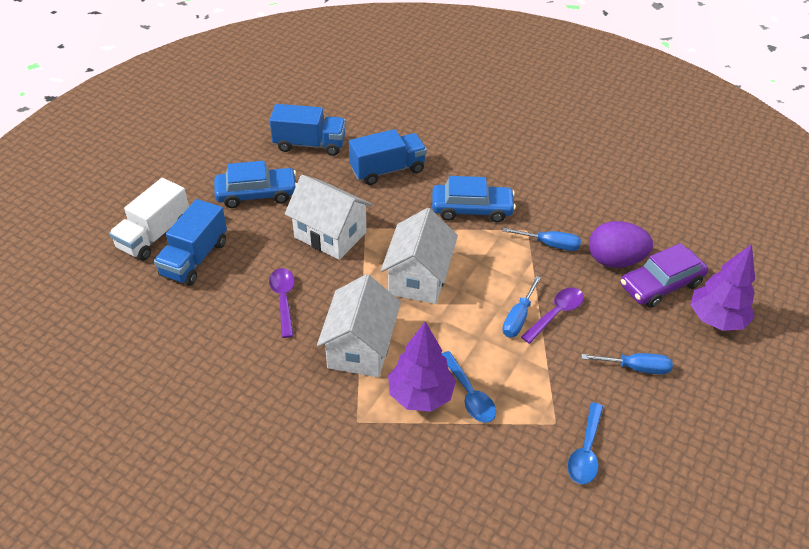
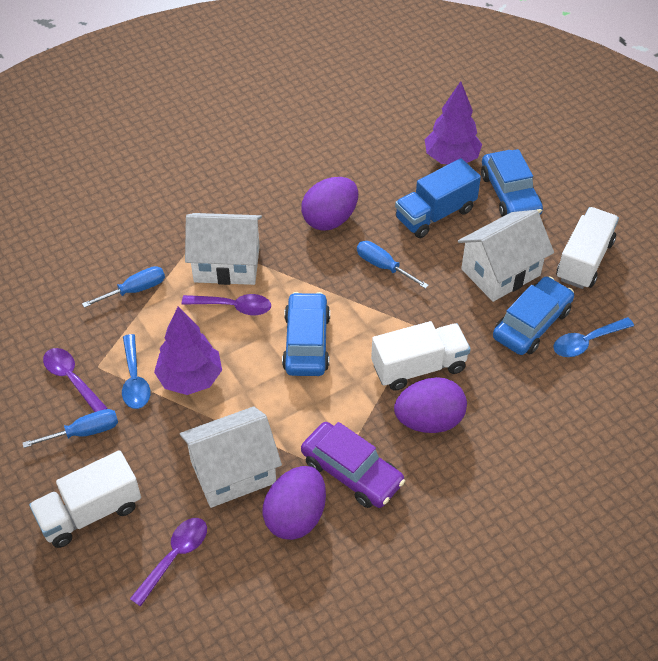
blue car: [214,161,297,208] [432,176,516,222] = 2 -> [282,292,330,376] [481,149,543,217] [493,276,574,355] = 3
blue truck: [154,199,227,286] [270,104,346,156] [349,129,427,185] = 3 -> [395,158,481,238] = 1
purple egg: [589,221,653,268] = 1 -> [263,466,326,540] [301,177,358,231] [394,377,467,433] = 3
purple spoon: [269,268,295,338] [521,287,584,344] = 2 -> [43,348,108,412] [130,518,207,607] [182,294,271,315] = 3
white truck: [109,178,189,261] = 1 -> [29,450,141,548] [371,321,471,391] [556,207,619,289] = 3

